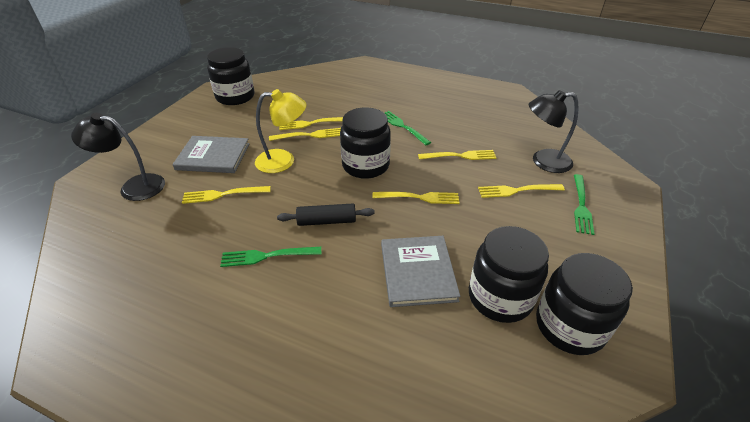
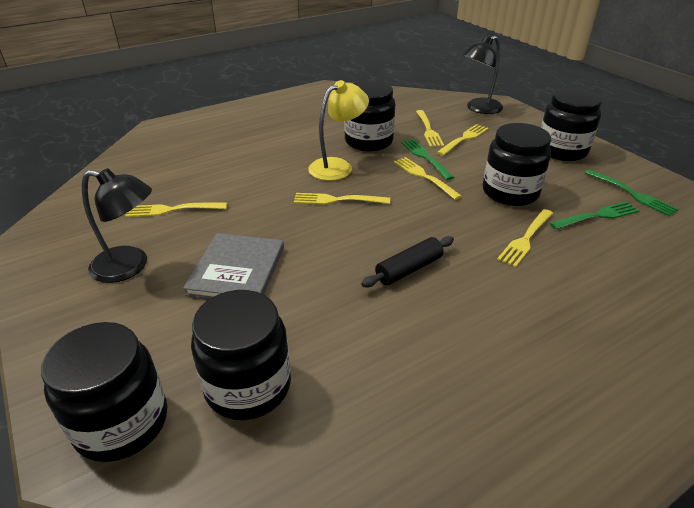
black jar: [207,47,254,105] [340,108,391,179] [469,226,549,323] [536,253,633,355] = 4 -> [41,322,167,462] [191,290,291,420] [344,80,395,151] [483,123,551,206] [541,88,602,161] = 5
grey book: [173,136,250,173] [381,236,460,307] = 2 -> [183,233,284,299] = 1

